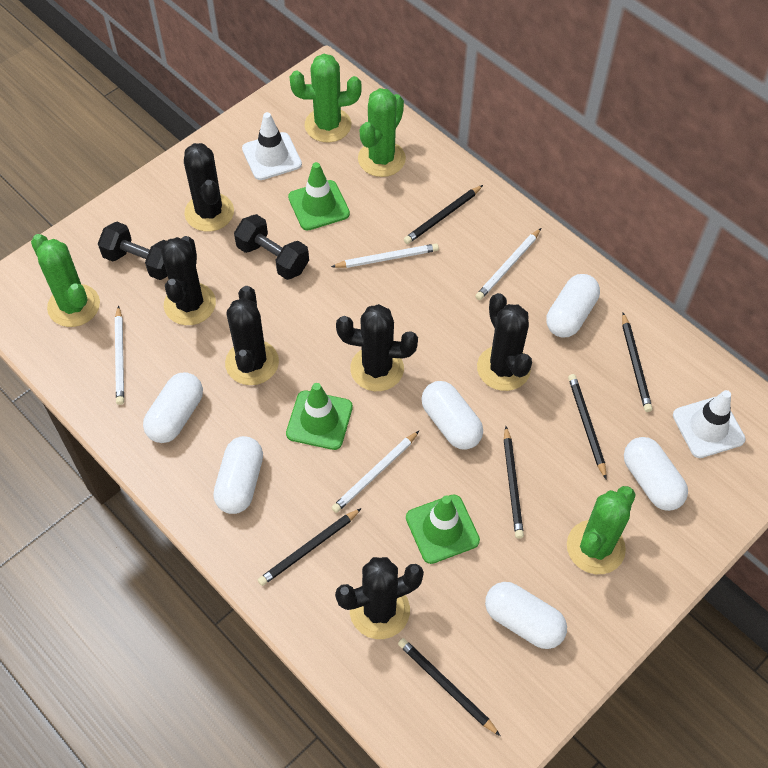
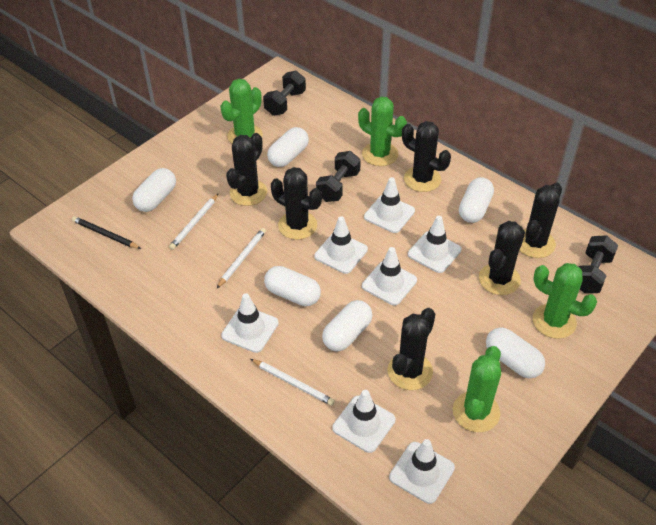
black dumbbell: [98,222,167,280] [234,214,309,280] = 2 -> [263,71,306,116] [316,151,361,202] [579,235,618,293] = 3
black pencil: [258,508,362,586] [398,638,500,736] [404,185,483,244] [504,426,524,539] [568,374,607,479] [622,313,652,412] = 6 -> [72,216,141,249] = 1
green traffic cone: [286,383,353,450] [288,162,350,231] [406,494,480,564] = 3 -> none = 0
white pencil: [115,305,124,405] [331,244,439,268] [332,431,419,513] [476,228,541,300] = 4 -> [169,194,218,250] [217,228,266,288] [251,359,335,406] = 3
white traffic cone: [242,112,302,180] [673,390,746,458] = 2 -> [221,293,279,353] [314,216,368,274] [332,390,395,453] [362,247,417,305] [364,177,415,233] [389,439,455,504] [408,216,461,273] = 7

